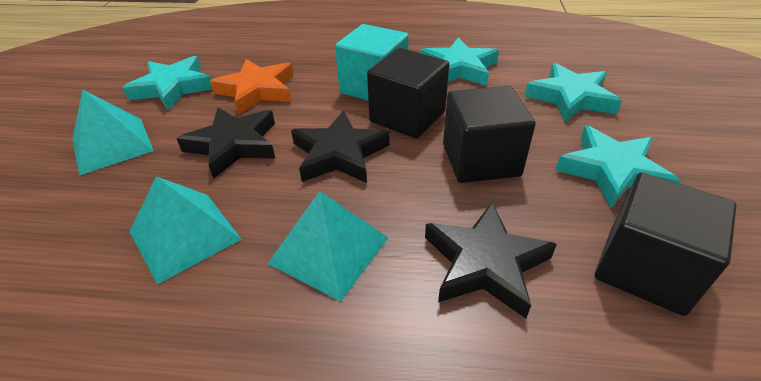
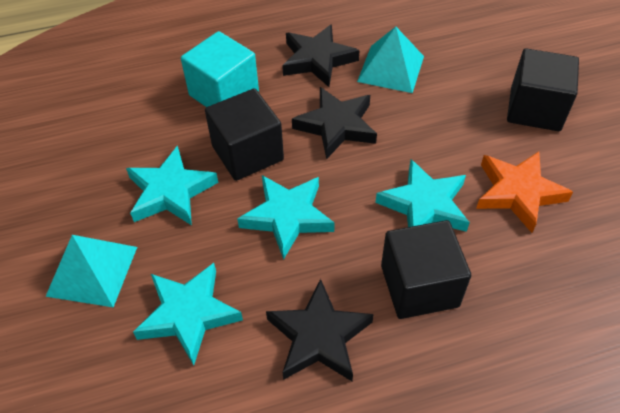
turquoise pyramid: [72,90,154,176] [129,176,242,285] [267,191,388,302] = 3 -> [45,235,137,307] [357,27,424,93] = 2

